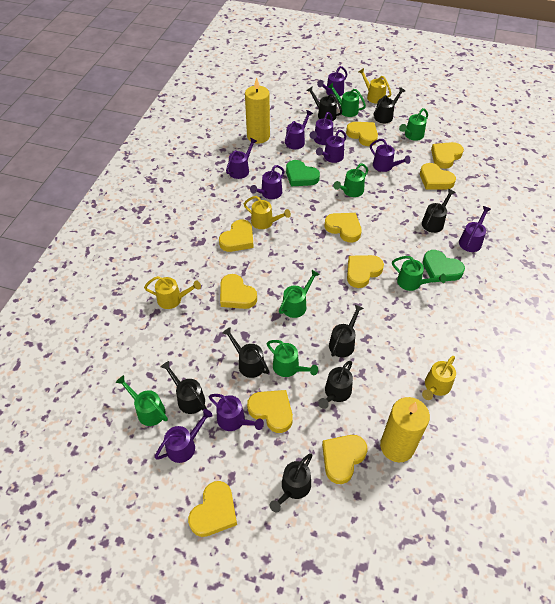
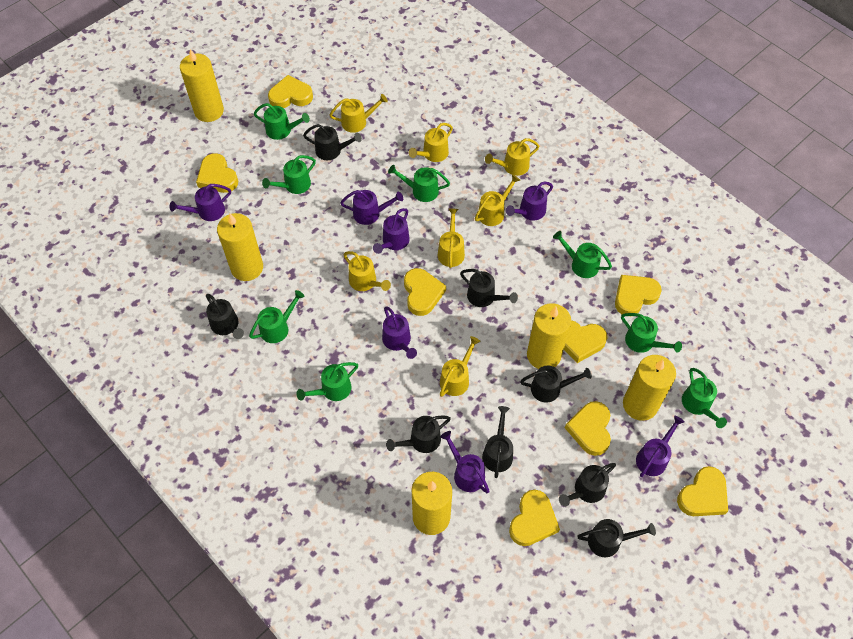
green heart: [286,160,320,187] [423,250,465,282] = 2 -> none = 0
green watering can: [116,375,168,426] [267,340,318,377] [279,270,320,318] [328,83,366,117] [333,164,368,197] [392,256,446,291] [399,108,428,141] = 7 -> [249,290,305,343] [254,103,310,140] [262,155,316,194] [296,362,358,401] [388,165,450,202] [553,231,612,278] [621,313,682,353] [682,368,727,428] = 8
purple watering can: [155,409,213,463] [209,394,264,431] [226,138,257,179] [250,165,284,199] [285,110,313,149] [310,112,333,145] [316,130,346,163] [317,66,348,97] [370,139,411,172] [459,206,491,252] = 10 -> [169,184,231,221] [340,190,403,225] [373,208,410,254] [382,306,417,359] [440,431,490,494] [506,182,553,221] [636,415,684,477] = 7
yellow candle: [245,78,270,144] [380,397,430,462] = 2 -> [180,49,224,122] [217,213,263,281] [412,472,452,535] [527,303,571,369] [623,355,676,421] = 5
yellow heart: [188,481,237,537] [219,220,254,252] [220,274,257,309] [247,390,293,433] [322,435,368,484] [324,213,361,243] [346,122,378,146] [347,255,384,288] [420,163,456,189] [431,142,464,169] = 10 -> [196,153,238,193] [268,75,313,108] [404,268,446,316] [509,490,560,546] [564,320,607,363] [565,401,611,456] [615,275,662,314] [677,466,728,516] = 8
yellow watering can: [144,276,201,309] [244,196,291,229] [359,68,391,104] [422,356,456,400] = 4 -> [330,94,388,133] [343,251,391,291] [409,123,453,162] [438,208,465,268] [440,336,481,397] [475,174,520,226] [485,138,539,176] = 7

